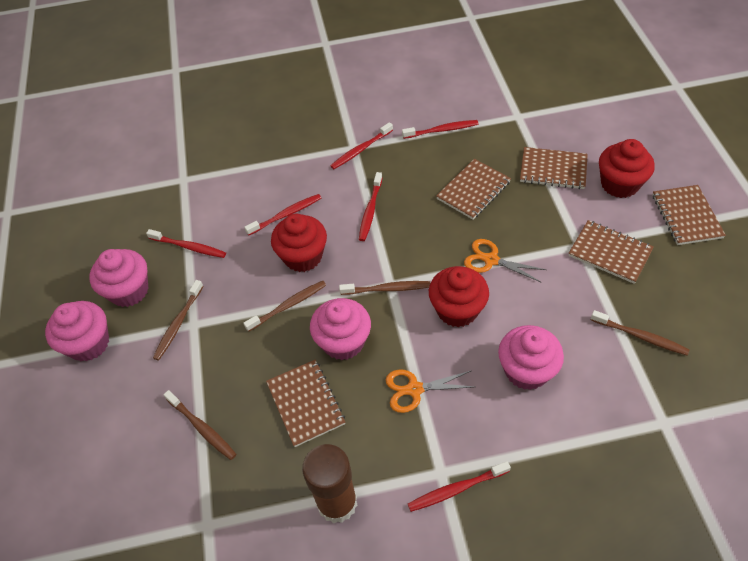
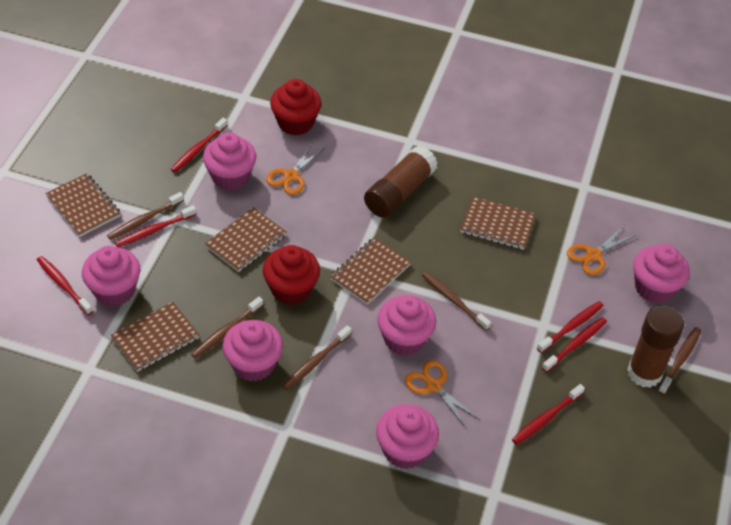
brown glue stick: [302,444,357,523] = 1 -> [364,146,438,218] [627,305,684,388] = 2
orange scissors: [386,369,474,413] [464,239,546,283] = 2 -> [266,143,325,195] [405,360,480,429] [567,226,636,275] = 3
pink cupcake: [45,301,109,362] [89,249,149,307] [310,298,371,360] [498,325,564,390] = 4 -> [82,246,140,306] [203,132,256,190] [222,320,283,382] [376,404,439,469] [377,295,436,356] [633,244,690,303] = 6
red cupcake: [271,214,327,272] [429,266,489,327] [599,139,655,198] = 3 -> [263,245,320,305] [270,79,321,135] = 2

